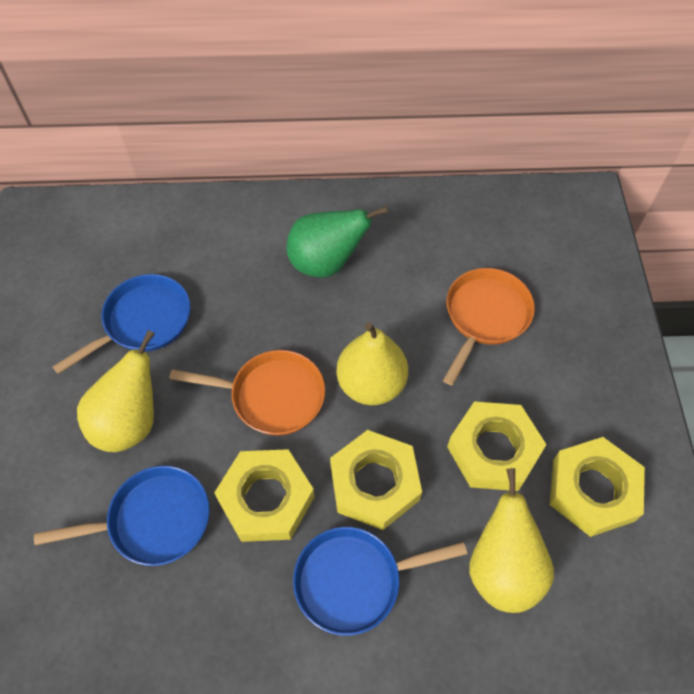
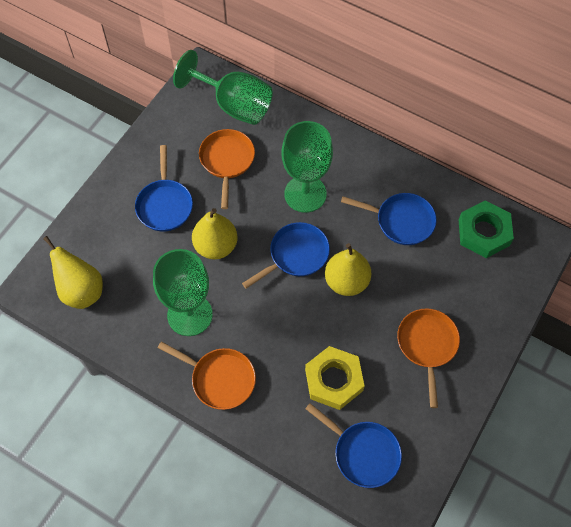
blue pan: [34,466,210,566] [53,274,190,374] [293,527,467,636] = 3 -> [135,145,193,232] [242,222,330,289] [305,403,402,488] [341,193,437,245] = 4
green goblet: none = 0 -> [153,249,213,336] [173,50,273,125] [282,121,333,213] = 3
green nut: none = 0 -> [459,201,514,258] = 1
green pear: [286,206,388,278] = 1 -> none = 0
orange pan: [169,350,325,436] [443,268,535,385] = 2 -> [158,341,256,410] [199,129,255,209] [397,308,460,408] = 3
yellow nut: [214,449,314,542] [330,430,422,530] [447,402,547,491] [550,437,645,537] = 4 -> [305,346,365,410] = 1

